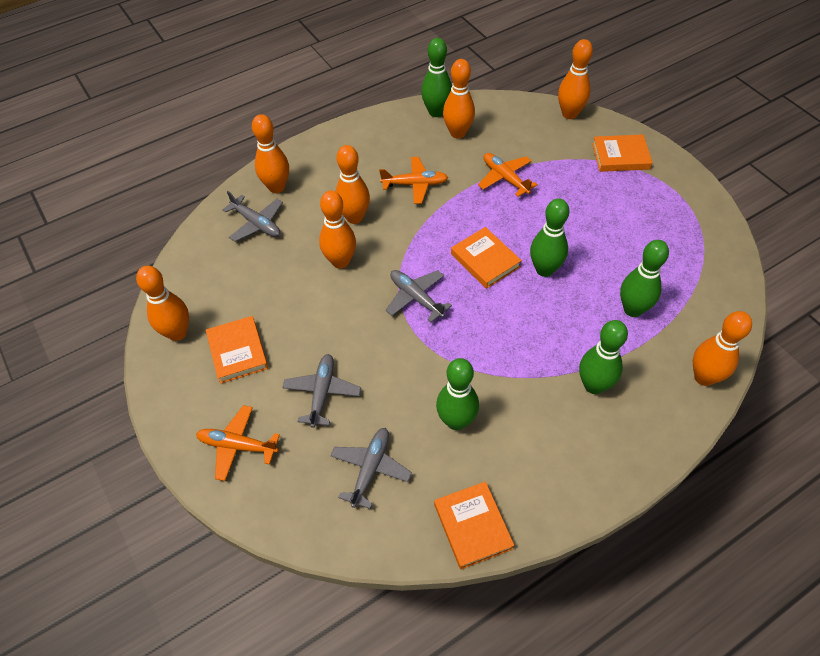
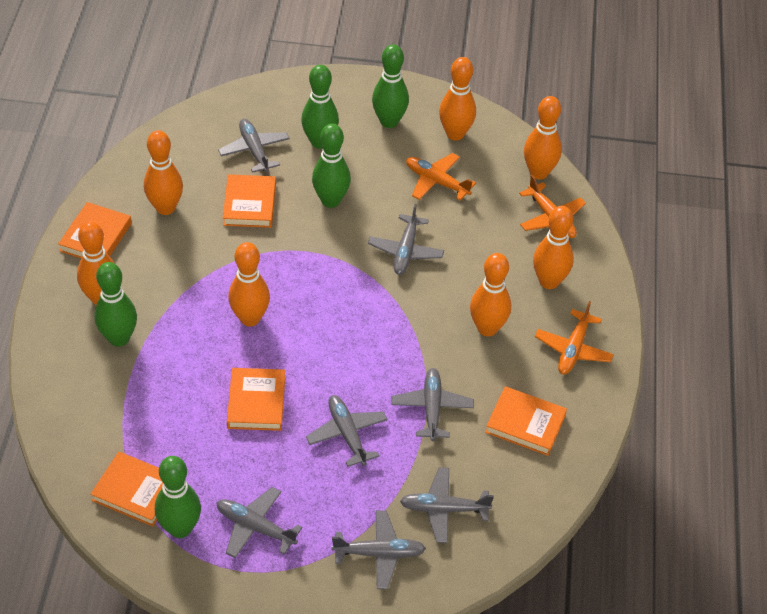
grey plane: [223,191,283,242] [282,354,361,428] [330,428,412,509] [386,270,452,322] = 4 -> [217,487,303,558] [218,119,290,173] [306,395,388,467] [332,510,426,589] [368,204,444,275] [391,368,474,441] [400,467,494,543] = 7
orange book: [206,316,268,384] [434,482,514,569] [451,227,522,289] [592,135,653,172] = 4 -> [58,202,132,258] [90,452,163,527] [223,174,276,228] [227,368,285,431] [485,386,567,456] = 5

